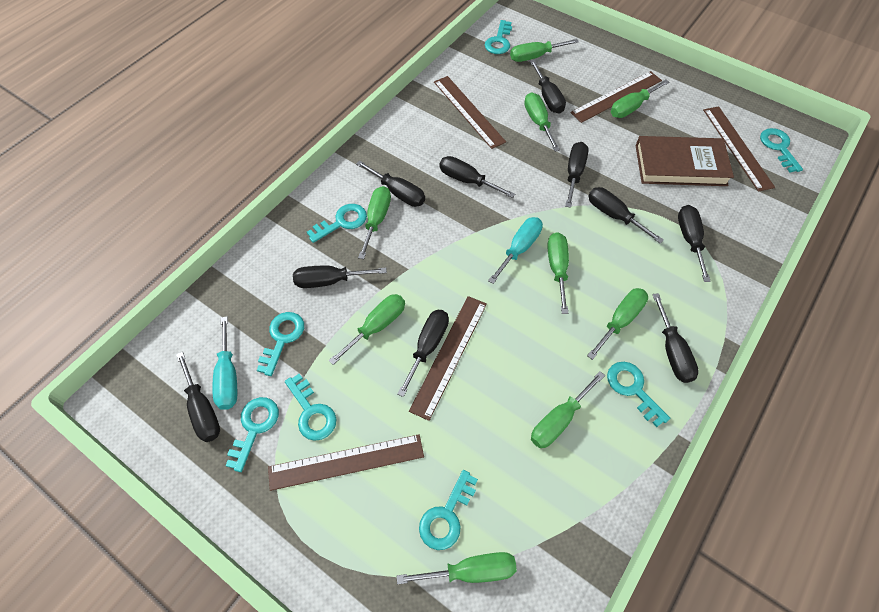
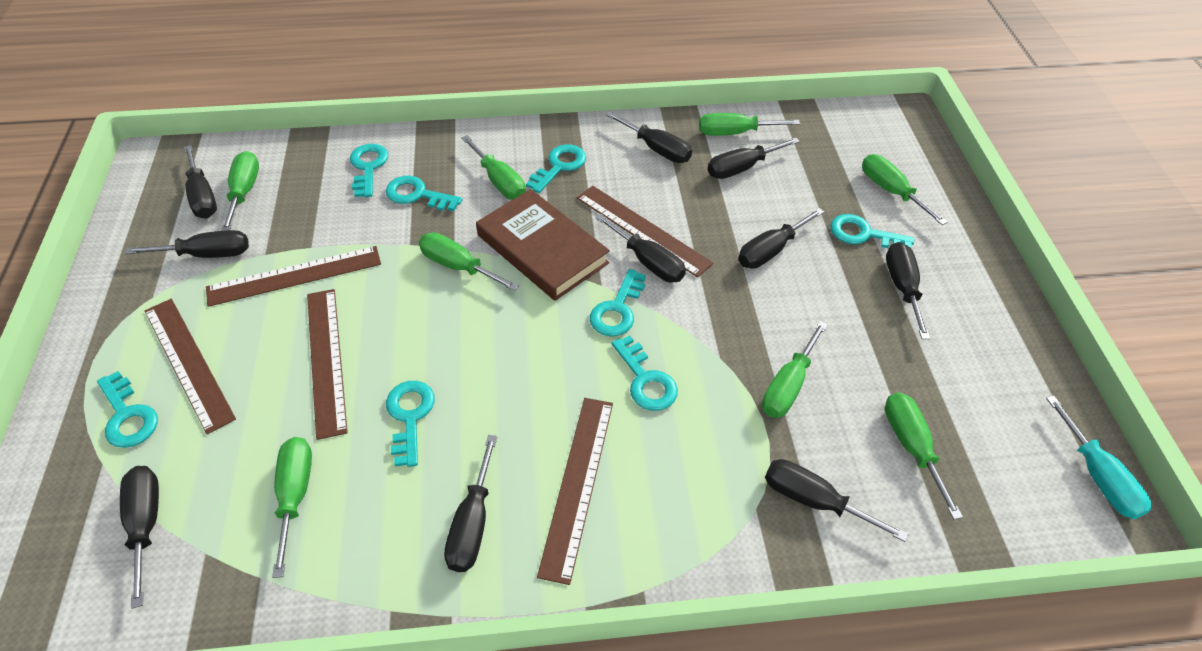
green screwdriver: [329,294,405,365] [358,186,391,259] [397,552,517,584] [510,39,579,62] [524,93,560,152] [531,371,605,448] [547,232,569,314] [587,288,648,360] [611,80,670,118] = 9 -> [221,151,259,231] [272,437,312,578] [419,232,519,291] [461,135,526,200] [699,113,800,136] [762,321,828,418] [862,154,948,225] [885,392,963,520] = 8
turquoise screwdriver: [212,316,237,410] [488,217,543,284] = 2 -> [1046,396,1151,519] = 1

